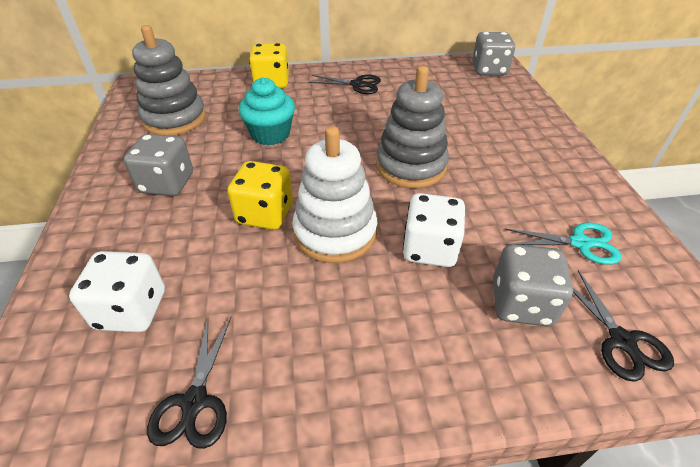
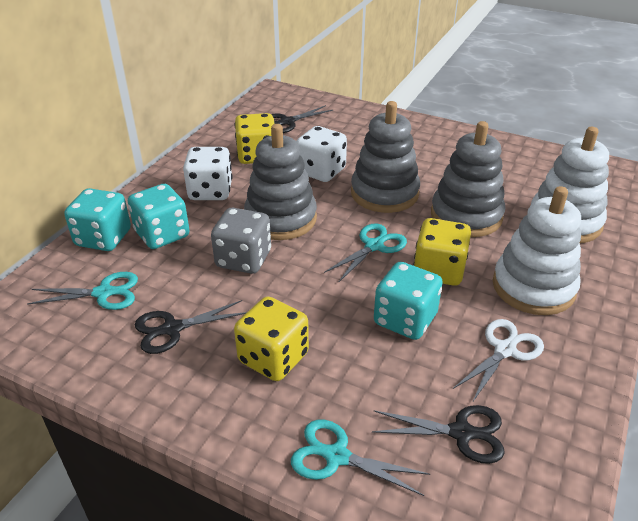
grey dice: [124,134,193,196] [472,32,515,76] [493,244,573,327] = 3 -> [211,208,271,274] = 1
grey stacking toy: [132,25,206,136] [376,66,449,188] = 2 -> [244,124,317,240] [351,101,420,213] [431,121,505,237] = 3
turquoise cupcake: [238,77,295,145] = 1 -> none = 0
turquoise dice: none = 0 -> [64,188,131,251] [128,184,190,249] [374,262,443,340] = 3
turquoise scissors: [505,222,622,265] = 1 -> [27,272,138,310] [291,420,430,496] [324,223,407,282] = 3
white scissors: none = 0 -> [453,319,544,403] = 1
white stacking toy: [292,126,378,263] = 1 -> [493,186,581,315] [531,127,609,243] = 2
yellow dice: [227,161,293,230] [249,43,289,88] = 2 -> [234,297,309,381] [235,113,275,164] [413,218,471,286] = 3

